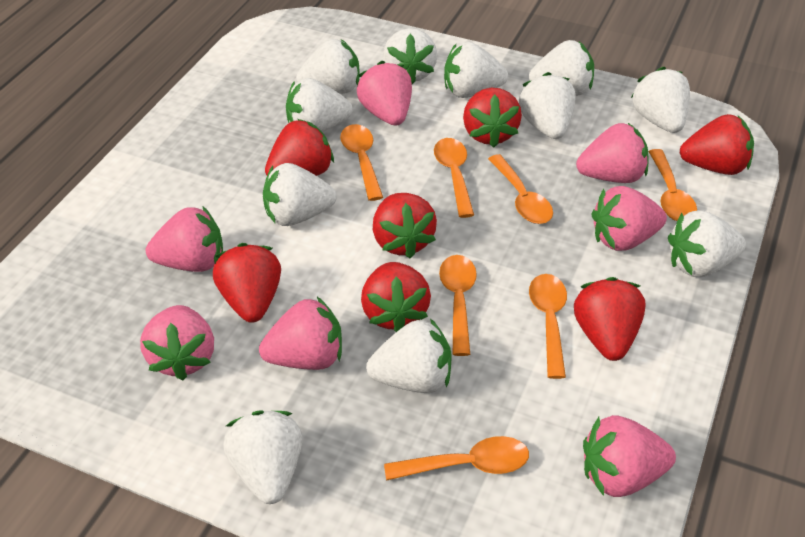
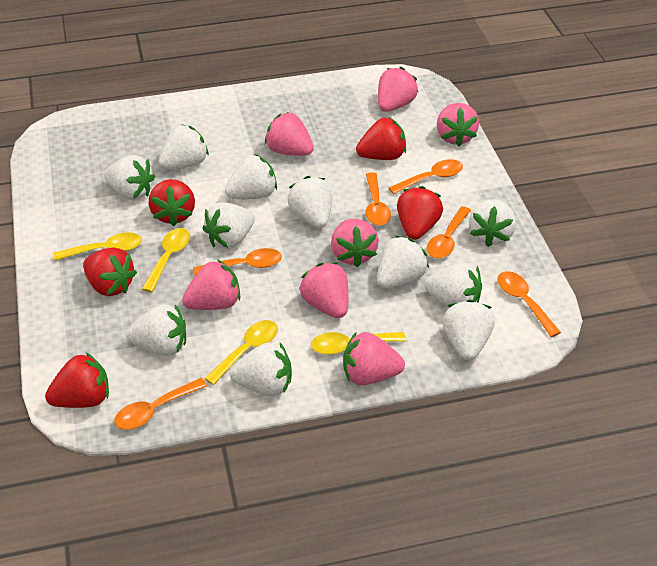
orange spoon: [340,124,383,201] [384,436,529,481] [434,138,474,218] [439,255,477,356] [488,154,553,224] [529,274,567,379] [648,149,697,221] = 7 -> [114,378,207,430] [193,248,282,275] [365,172,391,226] [389,159,463,194] [426,206,471,258] [498,271,561,337] = 6
red strawberry: [213,243,281,323] [265,119,334,176] [361,262,431,332] [373,193,437,259] [463,88,522,148] [574,277,646,361] [680,114,754,175] = 7 -> [45,352,109,408] [83,247,137,296] [149,179,195,226] [356,117,406,160] [397,186,443,240] = 5
yellow spoon: none = 0 -> [53,232,142,261] [142,228,190,292] [204,320,278,385] [311,332,406,355] = 4

